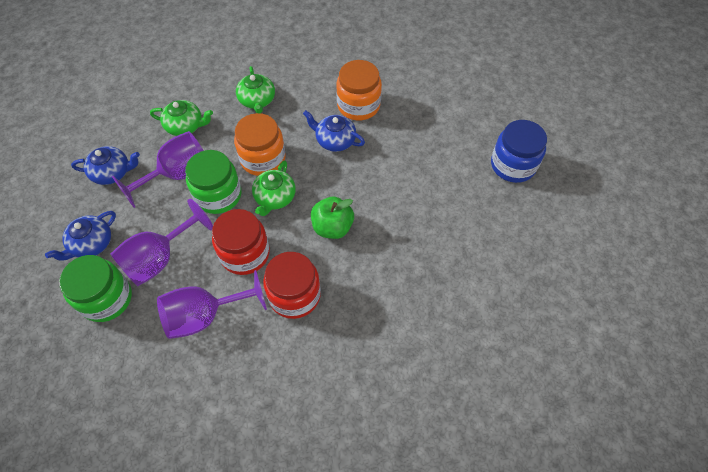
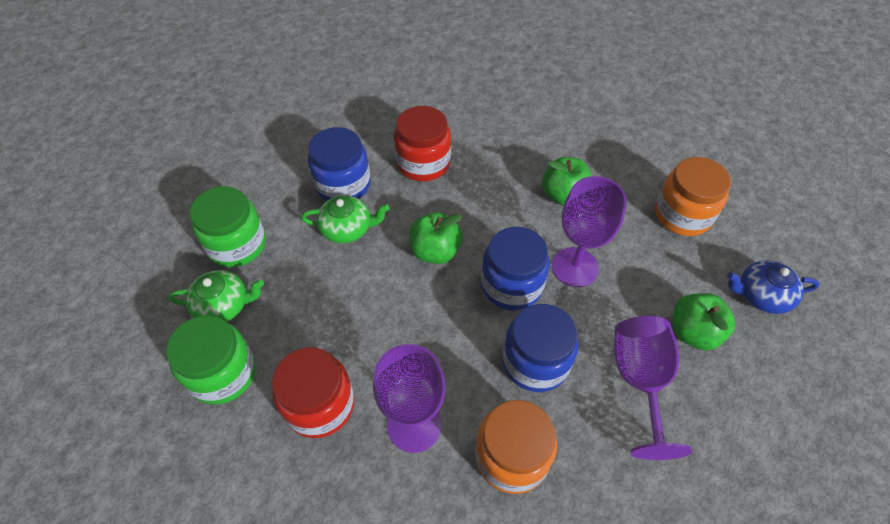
blue jar: [491,120,547,183] = 1 -> [308,127,370,201] [481,227,550,310] [502,304,579,392] = 3
blue teapot: [45,211,116,261] [71,146,140,185] [303,110,365,152] = 3 -> [727,260,820,314] = 1
green apple: [311,197,354,239] = 1 -> [409,212,463,264] [542,157,592,206] [673,293,735,350] = 3
green teapot: [150,100,213,136] [236,66,275,113] [252,160,296,216] = 3 -> [168,270,264,322] [301,195,390,243] = 2

